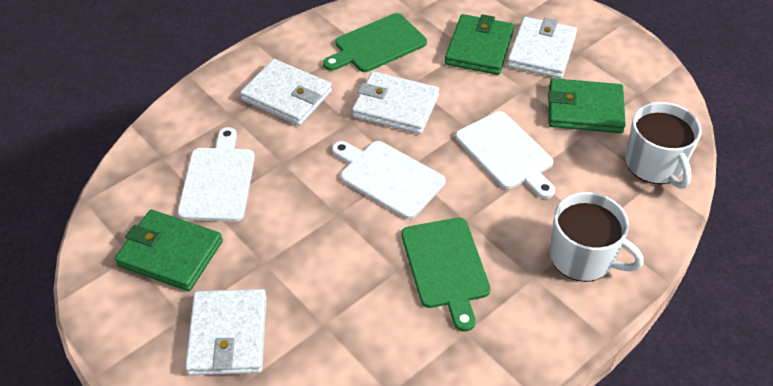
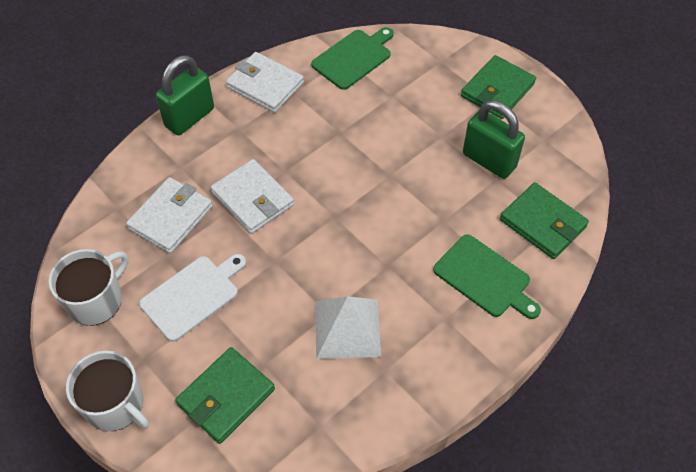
green padlock: none = 0 -> [156,55,214,136] [463,100,525,179] = 2
white cutting board: [178,127,255,222] [332,141,446,219] [455,111,555,199] = 3 -> [139,254,246,342] = 1
white pyramid: none = 0 -> [315,296,381,359] = 1
white wallet: [185,289,267,375] [240,59,332,126] [352,71,439,134] [507,17,577,79] = 4 -> [126,177,213,254] [211,159,294,234] [226,52,304,113] = 3

